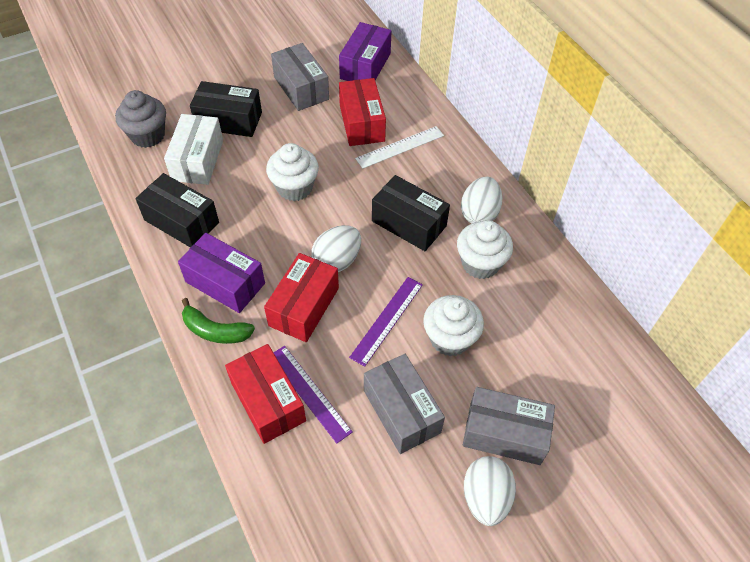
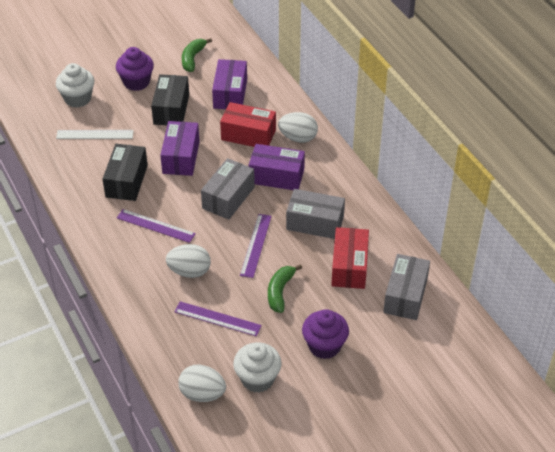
black box: [135,173,219,248] [190,81,262,137] [372,175,450,251] = 3 -> [103,144,148,201] [151,74,189,126] = 2
green banana: [182,298,255,344] = 1 -> [182,38,212,72] [268,264,302,313] = 2
grey cupcake: [115,90,166,148] = 1 -> none = 0
purple box: [178,233,265,313] [339,22,391,81] = 2 -> [160,121,200,176] [212,59,247,109] [249,144,305,190] = 3
purple cupcake: none = 0 -> [116,47,154,91] [302,309,349,359] = 2
purple ruler: [274,346,353,444] [349,277,423,367] = 2 -> [117,209,196,243] [174,301,262,336] [240,214,271,278] = 3
red box: [225,344,306,444] [264,253,339,342] [339,78,386,146] = 3 -> [220,102,276,147] [331,227,369,289] = 2
white box: [164,114,223,185] = 1 -> none = 0
white cupcake: [266,143,319,201] [423,295,484,357] [457,220,513,279] = 3 -> [56,63,94,108] [233,342,282,393] = 2

